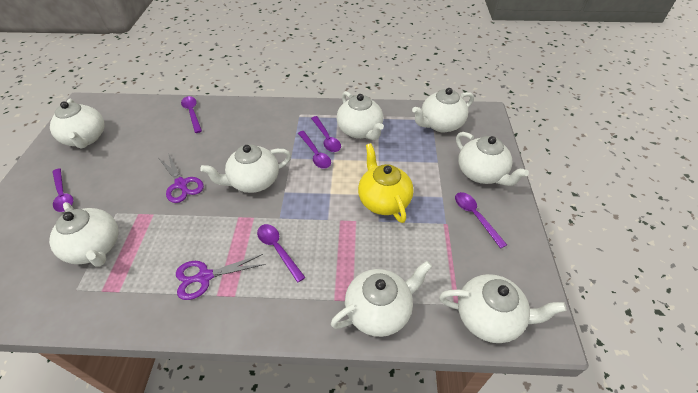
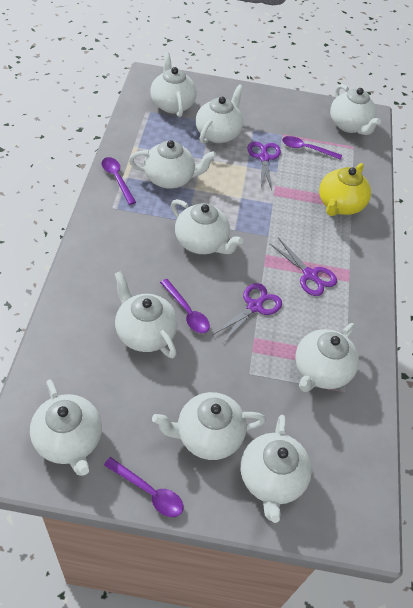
purple scissors: [159,153,204,203] [176,254,266,300] = 2 -> [213,283,282,344] [247,141,281,190] [269,238,337,296] = 3
purple spoon: [52,168,73,212] [181,96,202,133] [257,224,306,283] [298,131,331,169] [311,116,341,152] [455,192,507,249] = 6 -> [102,157,136,205] [104,457,183,517] [160,279,210,333] [282,136,342,160] = 4
white teapot: [49,202,119,267] [50,99,105,149] [200,144,291,193] [331,261,432,337] [337,91,384,140] [412,88,474,132] [439,274,567,343] [456,132,529,186] = 8 -> [30,379,102,476] [115,271,178,358] [129,140,216,189] [150,52,197,117] [152,392,266,460] [171,199,243,254] [196,84,243,144] [241,415,312,523] [296,323,359,392] [330,84,381,135] = 10

